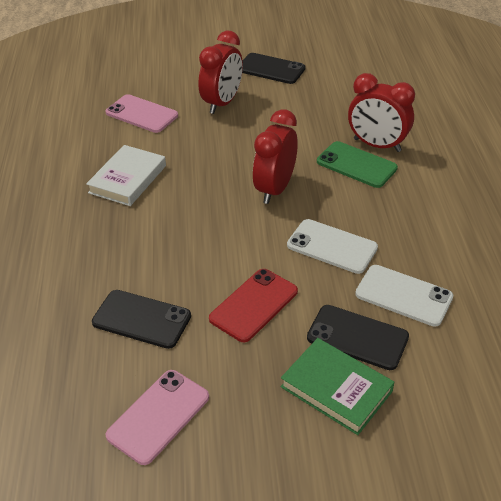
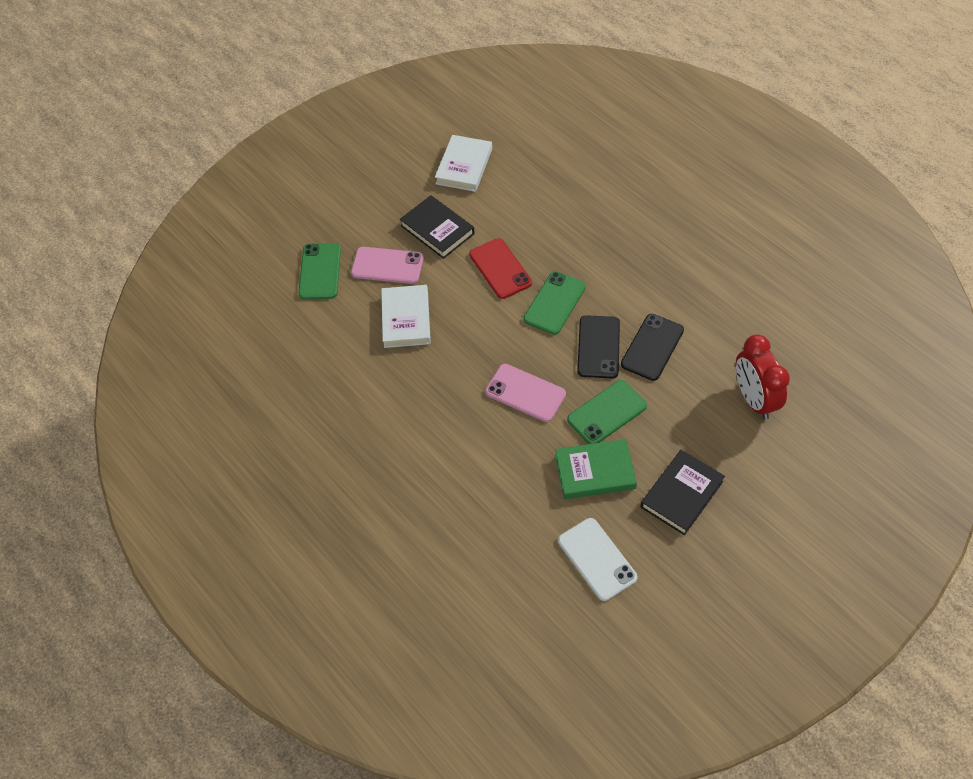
black book: none = 0 -> [400,195,475,259] [640,450,725,535] = 2
black phone: [92,290,191,349] [242,53,305,84] [307,305,409,370] = 3 -> [577,315,620,378] [621,314,684,381] = 2
green phone: [317,141,398,188] = 1 -> [298,243,341,300] [523,271,586,335] [567,380,647,444] = 3
red clock: [198,31,243,114] [253,110,298,204] [348,73,415,152] = 3 -> [736,334,790,420] = 1
white book: [86,145,166,206] = 1 -> [381,285,431,348] [435,135,492,192] = 2
white phone: [287,219,378,274] [355,265,453,327] = 2 -> [558,518,637,601] = 1

